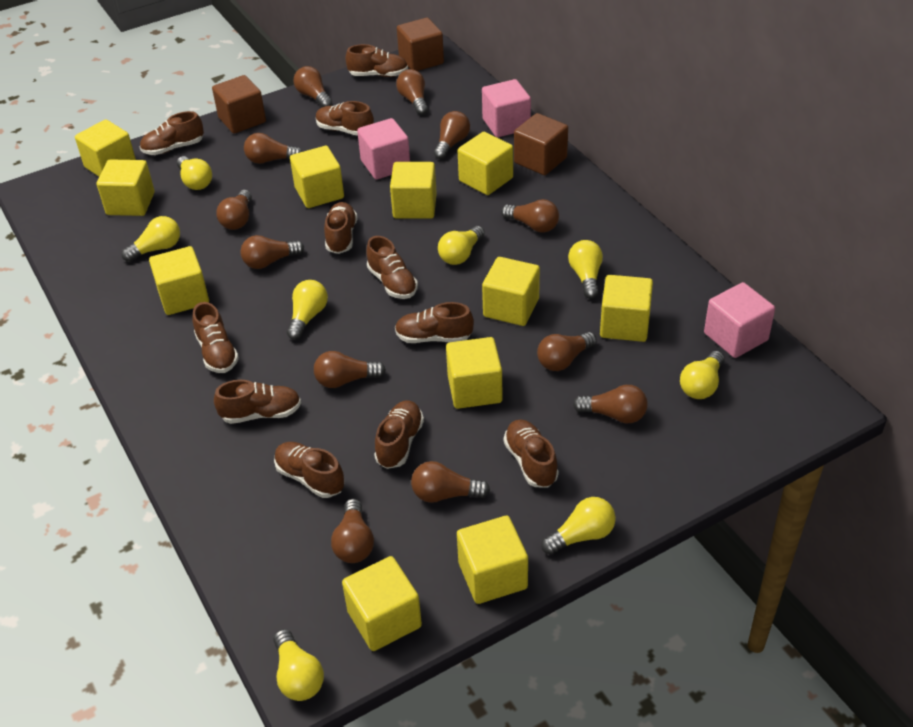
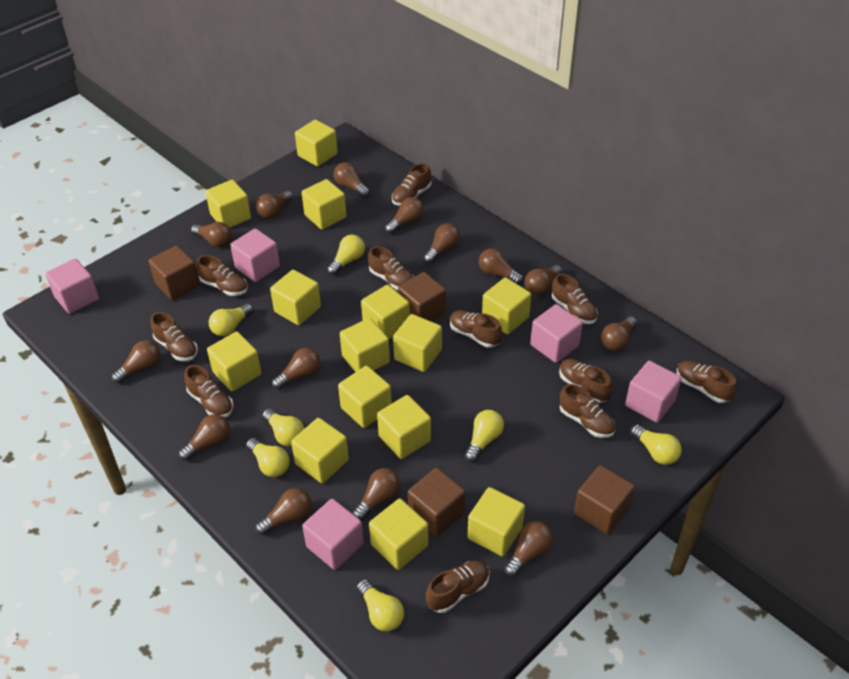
brown cube: [212,75,266,134] [397,18,444,71] [514,113,568,175] = 3 -> [148,245,200,300] [398,272,446,322] [408,468,466,537] [574,465,635,534] = 4
brown light bulb: [216,190,252,230] [240,235,304,269] [244,133,303,164] [294,66,332,107] [314,351,386,388] [331,499,374,563] [396,69,428,115] [411,461,490,503] [434,111,470,159] [501,199,559,233] [537,332,597,371] [573,385,648,423] = 12 -> [112,340,160,383] [179,414,230,461] [191,222,232,247] [255,488,312,535] [256,191,293,218] [272,348,321,389] [334,162,370,198] [353,468,400,521] [385,197,424,234] [424,223,460,263] [479,248,523,284] [504,521,553,577] [525,265,562,295] [601,316,637,351] = 14
pink cube: [357,118,410,180] [482,79,531,137] [704,282,775,358] = 3 -> [45,259,99,314] [230,228,280,282] [302,499,364,570] [530,304,583,363] [625,361,682,423] = 5
yellow cube: [75,119,136,177] [97,159,155,216] [149,246,209,315] [290,146,344,208] [342,556,422,651] [390,162,437,219] [446,337,503,409] [457,516,528,604] [458,132,513,195] [482,257,540,326] [600,275,653,342] = 11 -> [205,180,251,228] [207,331,262,392] [270,270,321,325] [291,418,349,483] [295,120,338,166] [302,179,347,230] [338,366,392,428] [340,318,390,372] [361,285,410,339] [369,499,429,570] [377,395,431,459] [393,314,442,372] [467,487,525,556] [482,277,531,334] = 14
yellow light bulb: [121,216,180,262] [177,156,212,190] [273,629,324,701] [287,280,328,340] [438,226,485,265] [541,497,616,555] [568,240,603,299] [680,351,725,399] = 8 -> [209,303,254,336] [246,438,290,477] [262,409,304,447] [327,235,365,275] [356,579,404,632] [465,410,504,462] [631,424,682,465] = 7

